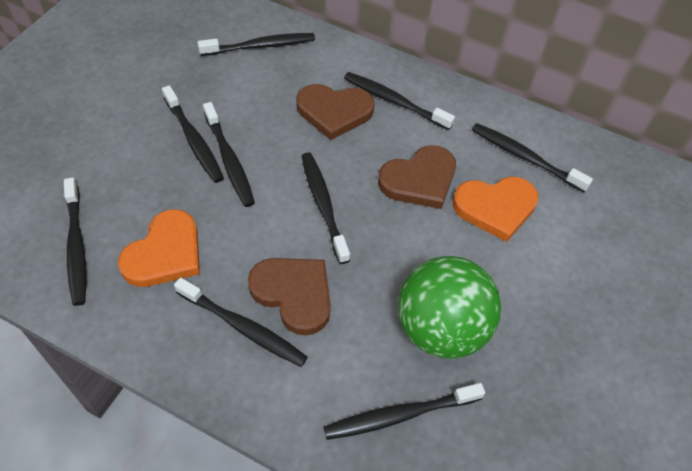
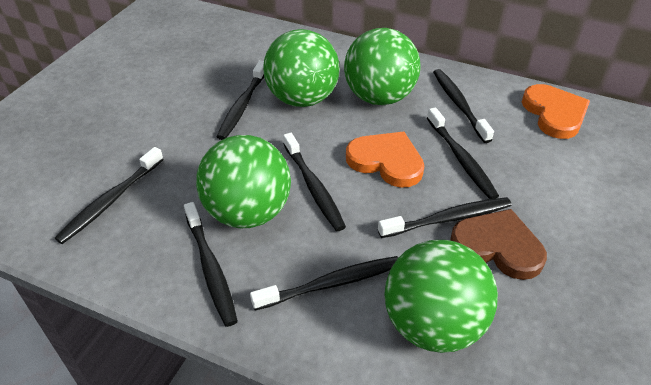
black toothbrush: [64,178,86,306] [162,85,224,183] [174,277,308,367] [198,33,315,56] [203,102,255,207] [302,152,350,264] [323,383,485,440] [344,72,455,130] [472,123,593,192] = 9 -> [55,147,164,244] [184,202,238,327] [217,61,264,140] [250,256,399,310] [283,133,346,231] [378,197,512,238] [427,107,499,199] [433,69,494,143] = 8
brown heart: [248,258,331,336] [296,84,375,140] [378,145,456,209] = 3 -> [450,209,547,280] = 1
green ball: [398,256,501,359] = 1 -> [196,135,291,228] [263,29,340,107] [344,28,420,105] [384,240,498,353] = 4

